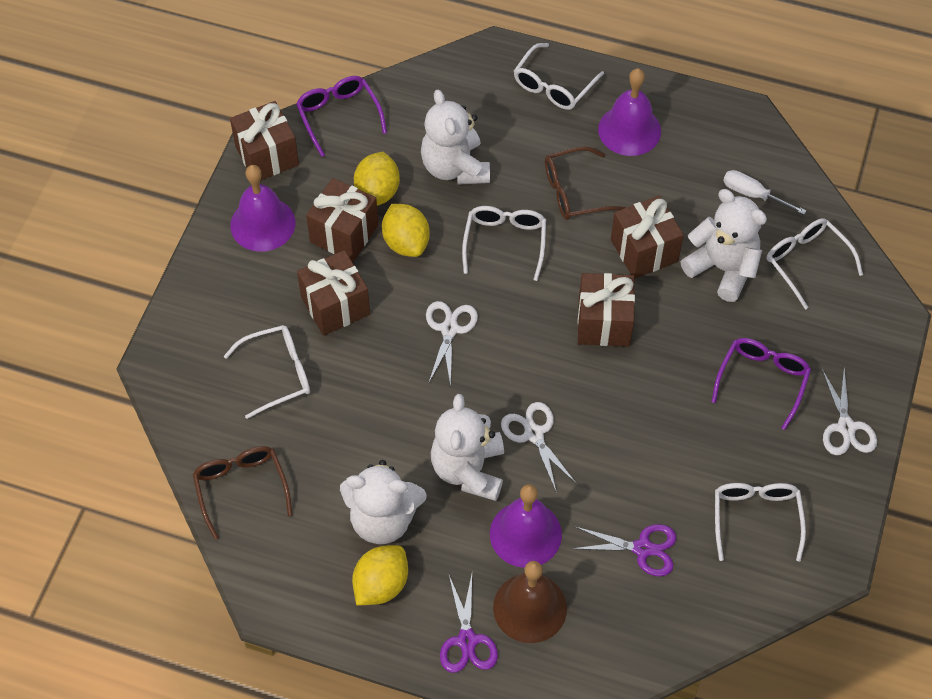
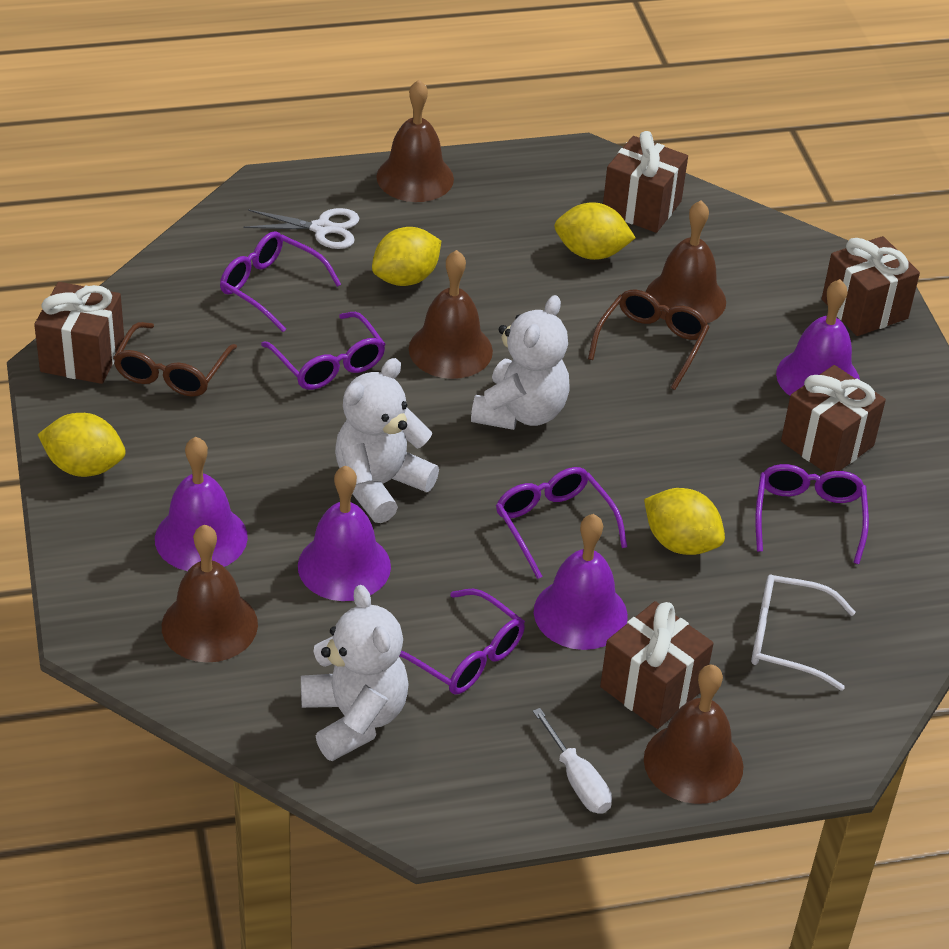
brown bell: [493,561,567,643] = 1 -> [162,525,258,663] [376,80,454,202] [409,250,493,379] [644,665,743,804] [646,200,726,323] = 5
purple bell: [230,165,295,252] [490,484,562,568] [598,68,661,156] = 3 -> [155,437,248,571] [298,466,391,601] [534,514,628,650] [776,279,860,396] = 4
purple glasses: [296,76,387,157] [711,338,811,430] = 2 -> [220,231,341,332] [261,312,386,390] [399,589,525,694] [496,467,627,579] [755,464,869,564] = 5
purple scissors: [440,574,498,673] [572,524,676,577] = 2 -> none = 0
white glasses: [224,325,310,419] [462,206,546,281] [514,43,604,110] [715,483,806,562] [767,218,863,310] = 5 -> [751,574,855,691] = 1
white scissors: [426,301,478,387] [501,402,577,493] [822,369,877,455] = 3 -> [243,208,359,249] = 1
white teddy bear: [340,460,427,544] [421,89,490,185] [431,394,504,501] [680,189,767,302] = 4 -> [301,585,409,761] [335,358,439,523] [471,295,570,430] = 3
yellow lemon: [352,545,408,605] [354,152,400,206] [382,204,430,257] = 3 -> [37,413,126,477] [372,227,441,286] [554,202,636,260] [644,488,725,555] = 4

